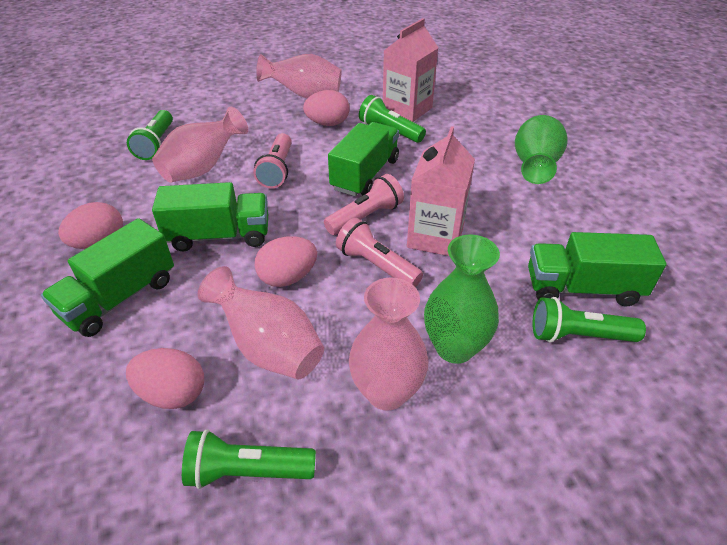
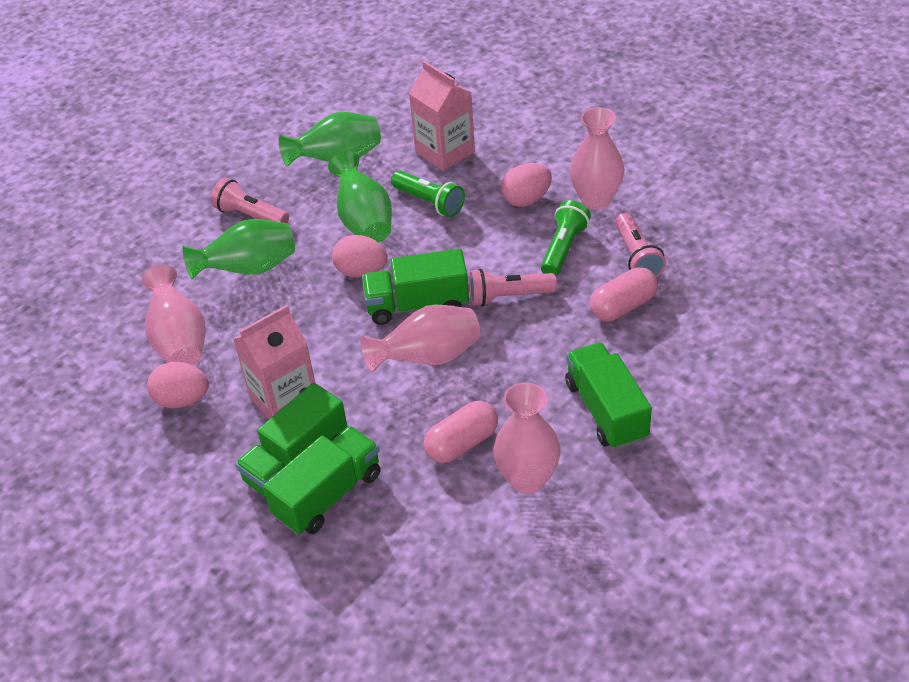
green flashlight: [127,110,173,160] [182,429,316,489] [359,95,426,143] [533,297,646,343] = 4 -> [391,171,465,217] [541,200,591,276] = 2
green vase: [424,234,500,364] [515,115,568,184] = 2 -> [182,219,295,280] [279,112,381,167] [328,151,392,243] = 3
pink capsule: none = 0 -> [424,401,498,463] [590,267,658,321] = 2
pink egg: [58,202,123,249] [126,348,204,409] [255,236,317,287] [303,90,349,126] = 4 -> [147,362,209,408] [332,235,388,278] [501,163,552,207] = 3

